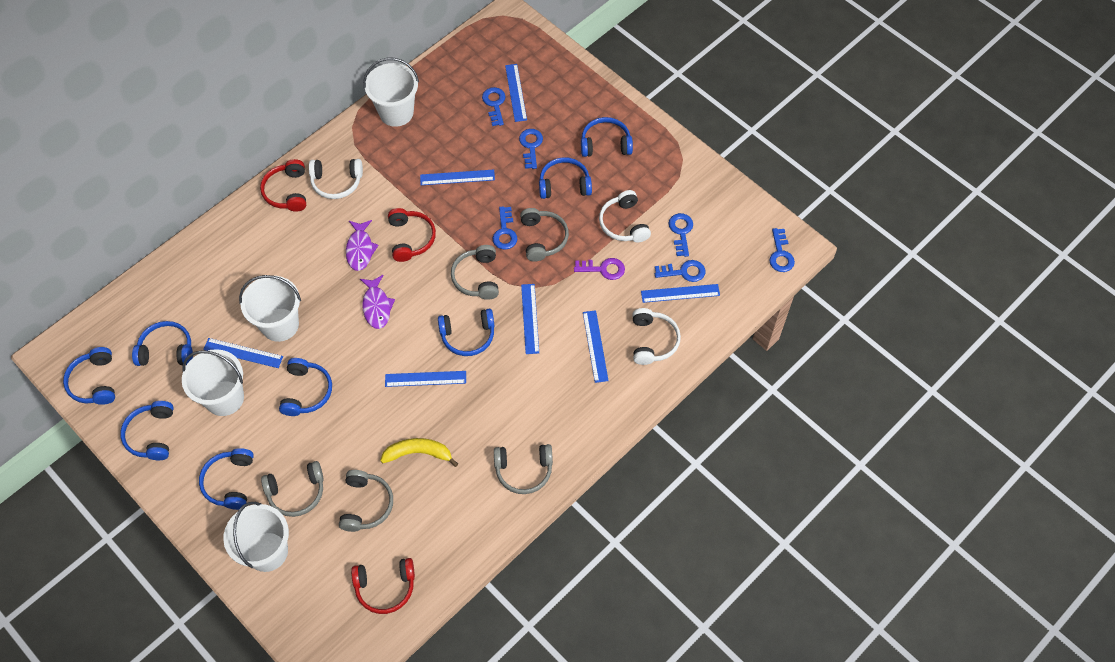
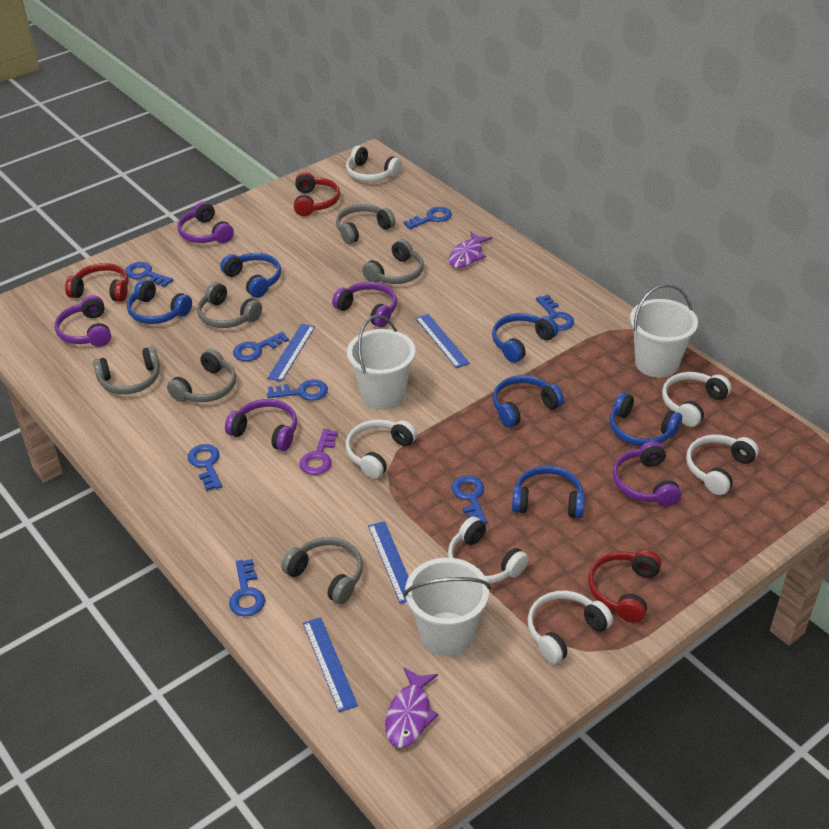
blue headphones: [63,347,115,405] [120,401,174,460] [132,321,193,366] [199,448,254,510] [279,358,332,416] [438,309,495,356] [539,157,592,199] [581,117,633,157] = 8 -> [127,279,192,324] [220,253,281,298] [492,313,558,363] [492,375,564,428] [512,466,585,518] [610,392,682,446] = 6
blue key: [482,87,506,126] [493,206,517,250] [519,129,543,169] [655,260,705,282] [669,213,693,257] [769,228,795,272] = 6 -> [125,262,173,287] [188,444,222,491] [229,559,265,616] [233,332,289,361] [267,379,328,401] [403,207,452,229] [452,475,487,524] [536,295,574,331] = 8
blue ruler: [203,338,283,368] [385,371,466,387] [420,170,495,185] [505,64,527,122] [521,284,539,354] [583,310,609,383] [641,284,720,303] = 7 -> [267,324,315,382] [303,617,358,712] [368,521,409,604] [415,314,470,368] = 4
grey headphones: [261,461,324,517] [339,470,393,532] [451,245,499,300] [494,444,553,494] [520,208,569,262] = 5 -> [93,346,160,394] [167,349,236,402] [197,282,262,328] [281,537,363,604] [336,204,395,244] [362,239,424,284] = 6
purple headphones: none = 0 -> [55,295,111,347] [177,201,234,243] [225,399,297,451] [332,282,397,327] [613,441,681,507] = 5
white bucket: [182,349,244,416] [223,502,289,572] [239,275,301,342] [363,58,419,127] = 4 -> [347,315,415,410] [404,558,491,656] [630,284,698,378] = 3
white headphones: [309,159,363,199] [599,190,651,243] [632,308,681,365] = 3 -> [346,146,402,182] [346,419,417,479] [448,516,529,584] [527,591,613,664] [662,372,731,427] [686,435,759,495] = 6
yellow banana: [380,438,458,467] = 1 -> none = 0

